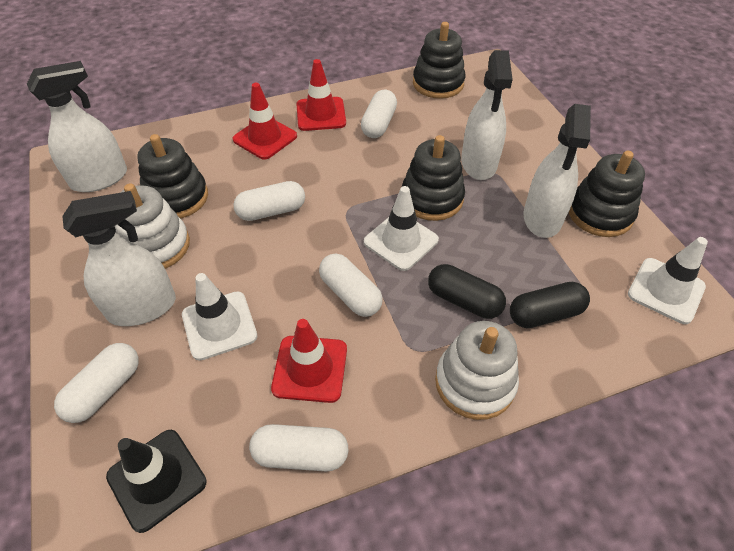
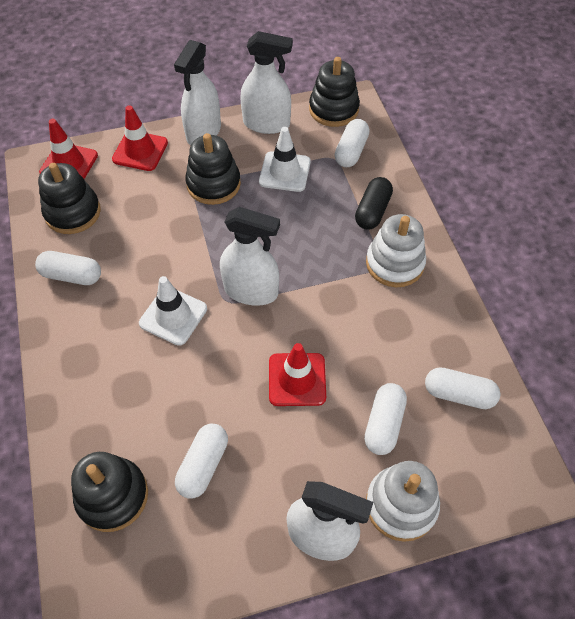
black capsule: [428,264,506,319] [510,282,590,328] = 2 -> [355,177,393,230] = 1
black traffic cone: [106,430,207,533] = 1 -> none = 0
white traffic cone: [182,273,257,361] [364,186,439,271] [628,237,708,324] = 3 -> [139,276,207,346] [259,127,311,192] = 2

